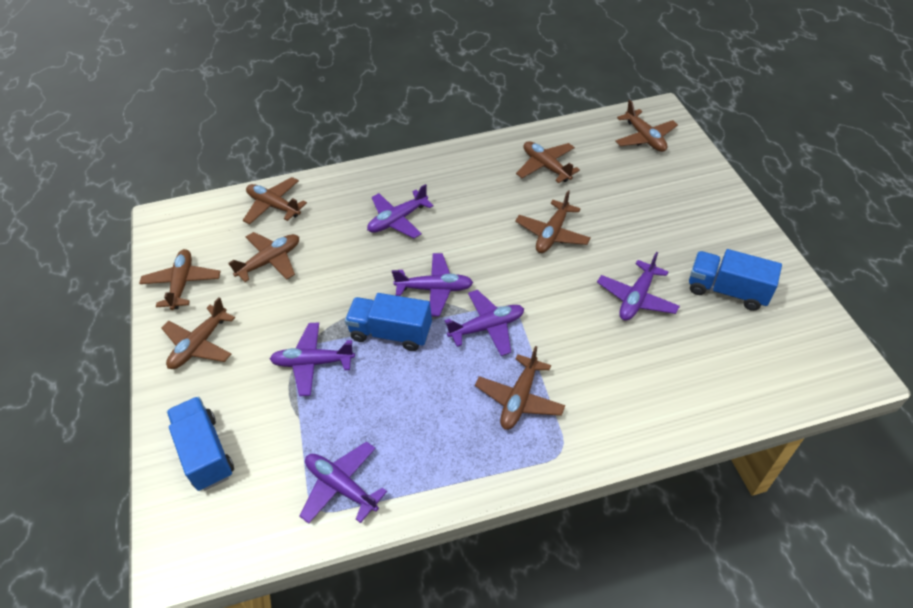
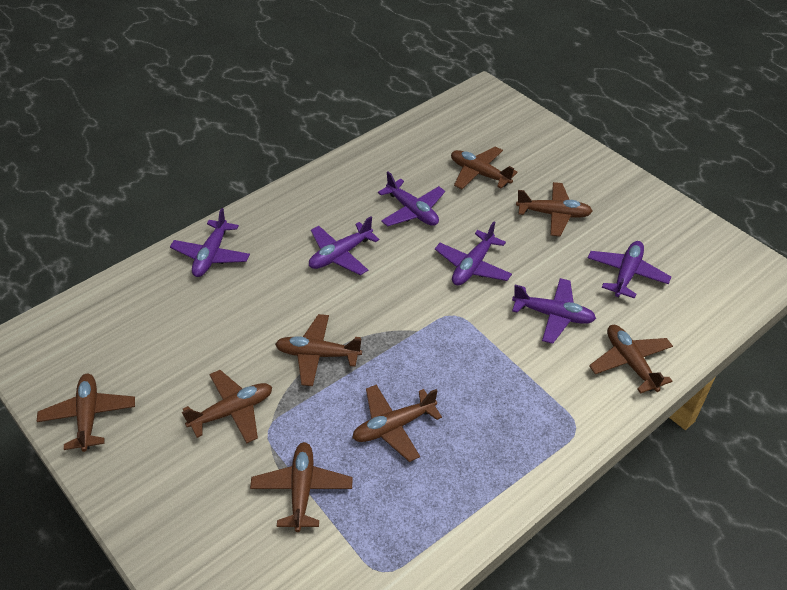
blue truck: [167,396,234,491] [345,293,432,351] [689,249,782,311] = 3 -> none = 0

